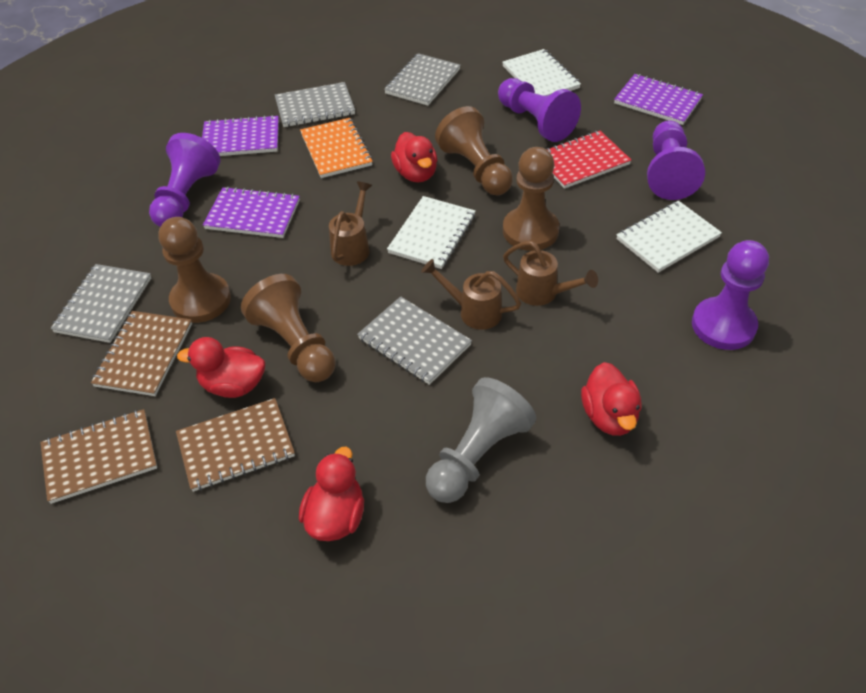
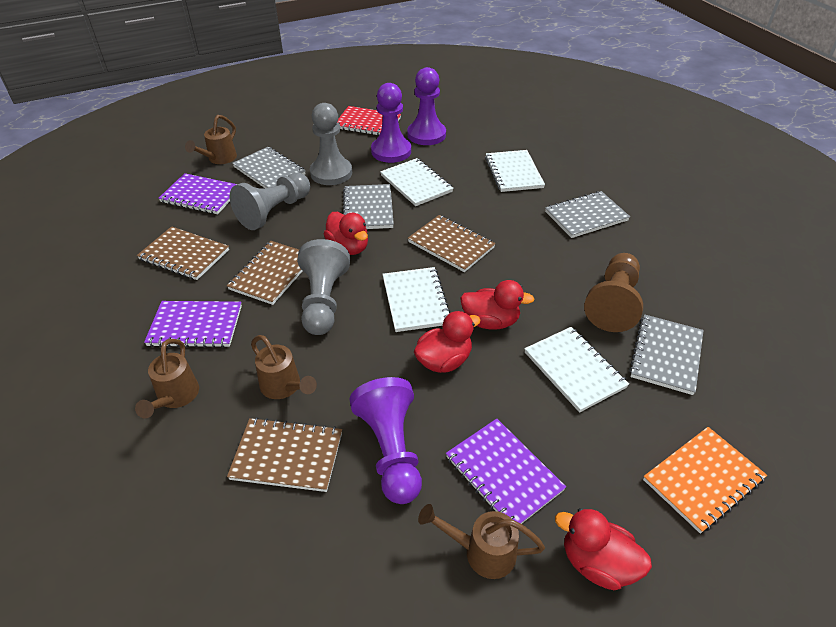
brown notebook: [40,409,157,504] [91,311,192,396] [176,398,295,492] = 3 -> [137,226,229,280] [227,241,302,305] [227,417,342,492] [408,215,496,272] = 4
brown pawn: [159,217,231,323] [241,274,336,382] [435,106,513,195] [503,147,559,251] = 4 -> [584,253,643,332] = 1
brown watering can: [329,181,372,266] [421,259,521,330] [503,241,598,306] = 3 -> [135,339,199,419] [185,115,237,164] [251,335,317,399] [418,504,545,579] = 4
grey pawn: [426,377,536,503] = 1 -> [230,173,310,230] [297,239,350,335] [310,103,352,185] = 3
purple pawn: [149,133,220,227] [498,78,581,142] [647,120,705,200] [692,240,769,350] = 4 -> [349,377,422,504] [371,83,411,163] [407,67,446,145] = 3
white notebook: [387,196,476,269] [502,49,581,96] [617,201,722,273] = 3 -> [380,158,453,206] [382,267,450,332] [485,150,545,192] [524,327,629,413] = 4

